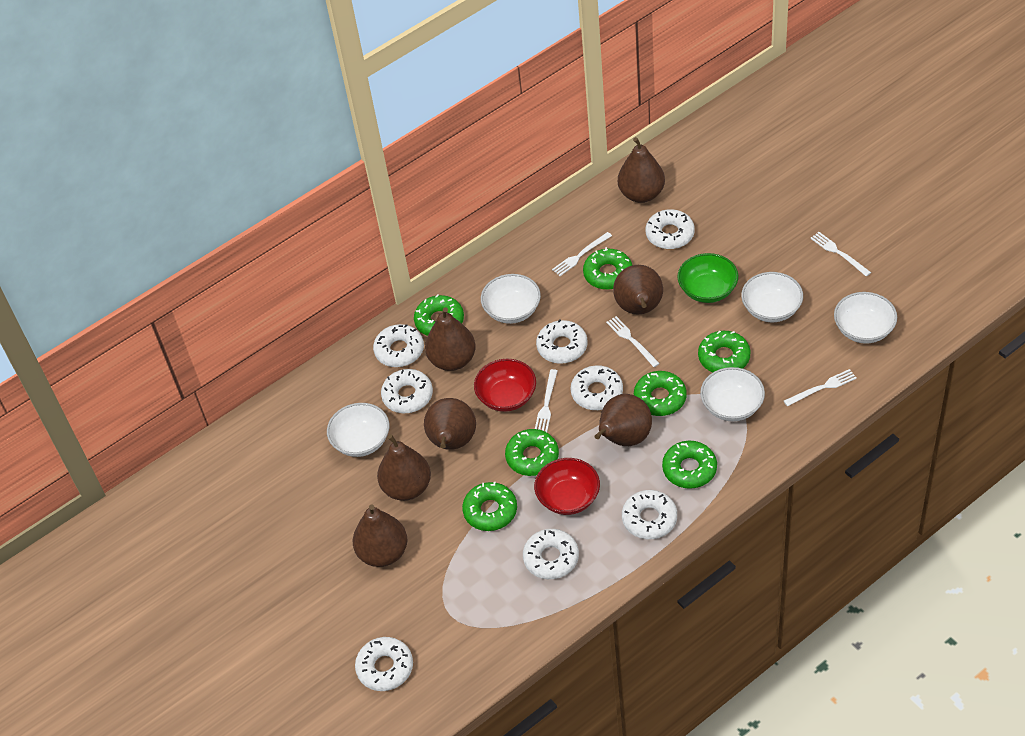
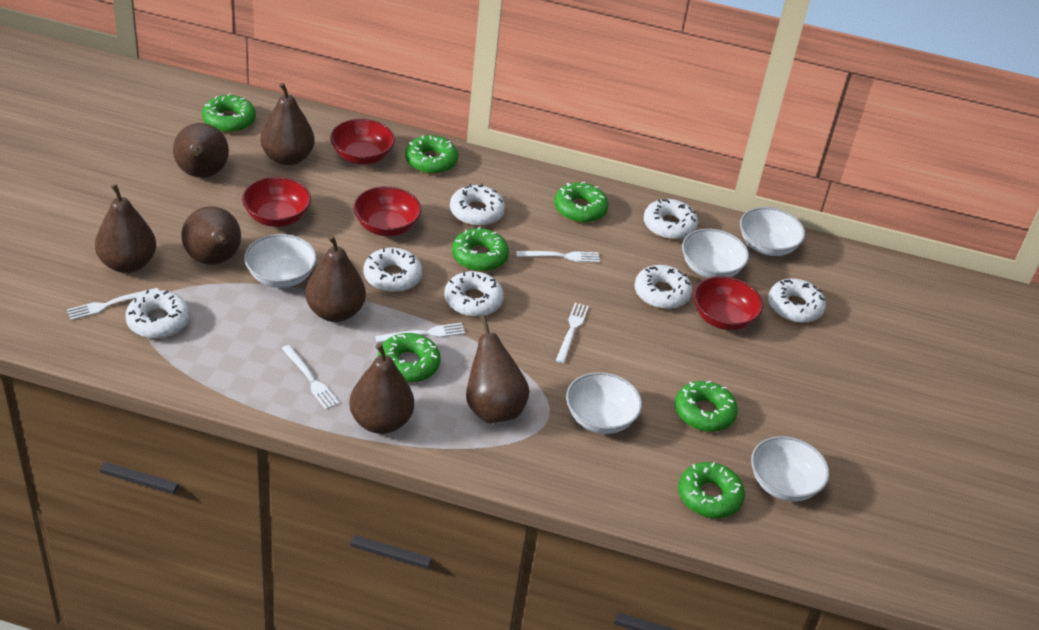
green bowl: [677,253,738,303] = 1 -> none = 0
red bowl: [474,359,536,412] [534,458,600,515] = 2 -> [242,177,311,227] [330,119,395,165] [353,186,421,236] [694,276,763,330] = 4
white donut: [355,637,413,691] [373,324,424,367] [381,369,433,413] [523,529,579,579] [536,319,587,364] [570,365,623,410] [622,490,677,539] [646,209,695,249] = 8 -> [125,290,190,339] [364,248,422,292] [444,271,504,317] [450,184,505,226] [635,265,692,309] [644,199,698,240] [768,279,826,323] = 7

